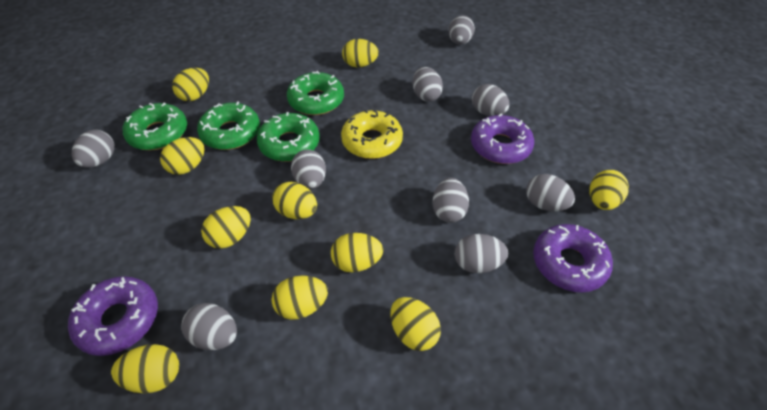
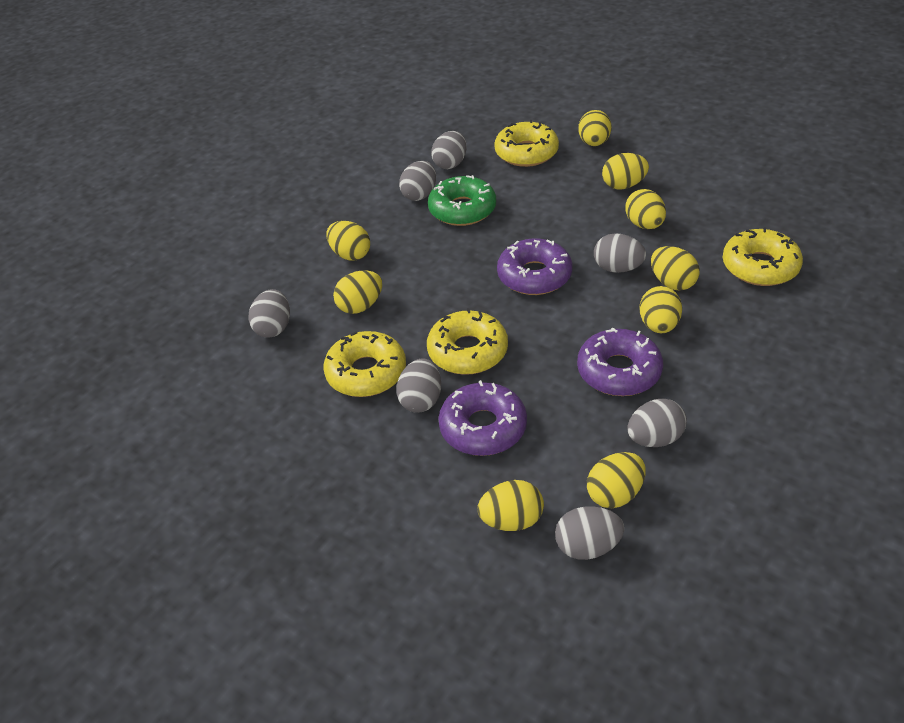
green donut: [123,103,187,150] [197,101,260,150] [257,112,320,162] [287,71,344,115] = 4 -> [428,175,496,226] = 1
grey egg: [72,130,115,168] [181,303,237,350] [291,149,326,189] [413,67,443,102] [432,178,469,223] [448,15,475,45] [454,234,508,273] [472,84,510,116] [526,174,575,211] = 9 -> [249,289,290,338] [396,358,441,413] [399,161,436,201] [431,131,467,169] [555,506,624,560] [594,233,646,273] [627,399,687,447] = 7
yellow donut: [341,109,403,159] = 1 -> [323,331,406,397] [427,308,508,375] [494,120,559,167] [723,227,803,286] = 4
yellow egg: [111,344,179,393] [160,137,205,175] [172,68,209,101] [201,206,251,249] [272,182,317,219] [272,275,328,320] [331,233,383,272] [342,39,379,67] [390,297,441,351] [589,170,629,210] = 10 -> [326,221,370,261] [333,270,382,314] [477,480,544,531] [578,110,612,146] [587,452,645,508] [602,153,649,189] [625,189,666,229] [639,286,682,333] [651,246,700,291] = 9

